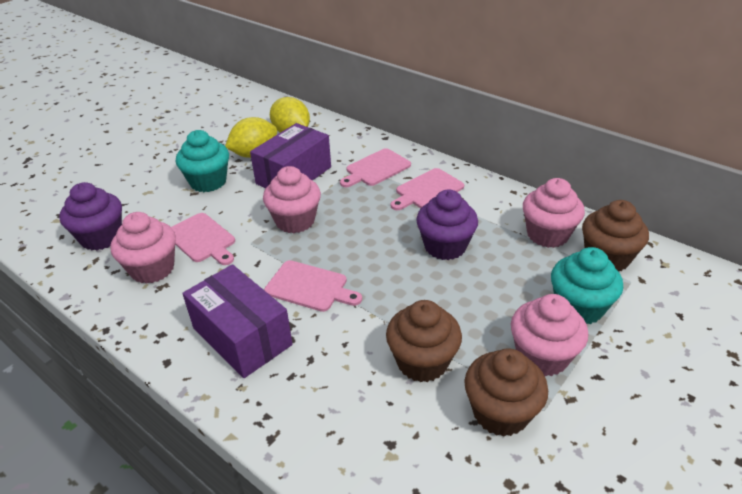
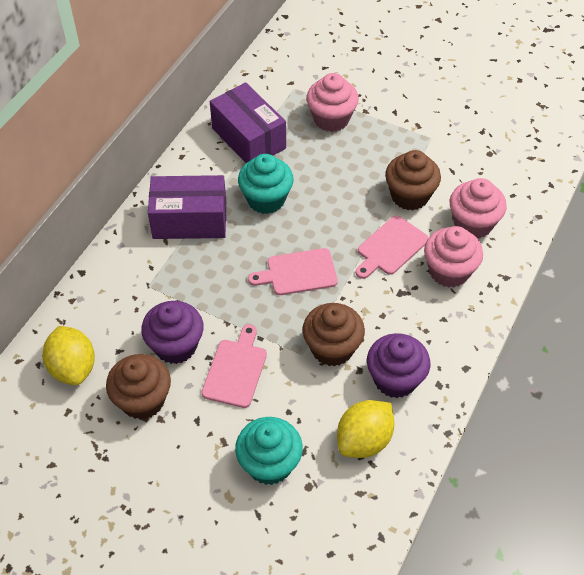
pink cupcake: [110,212,176,284] [263,166,321,233] [511,294,588,377] [523,178,585,248] = 4 -> [306,73,359,132] [424,226,483,288] [450,178,507,238] = 3
pink cutting board: [171,213,235,265] [264,260,362,312] [340,148,411,187] [391,168,464,210] = 4 -> [201,324,267,408] [248,248,338,295] [356,215,429,279] = 3

